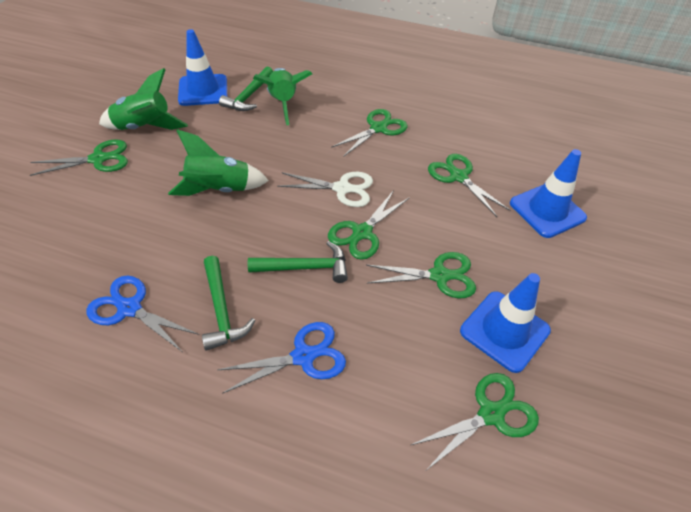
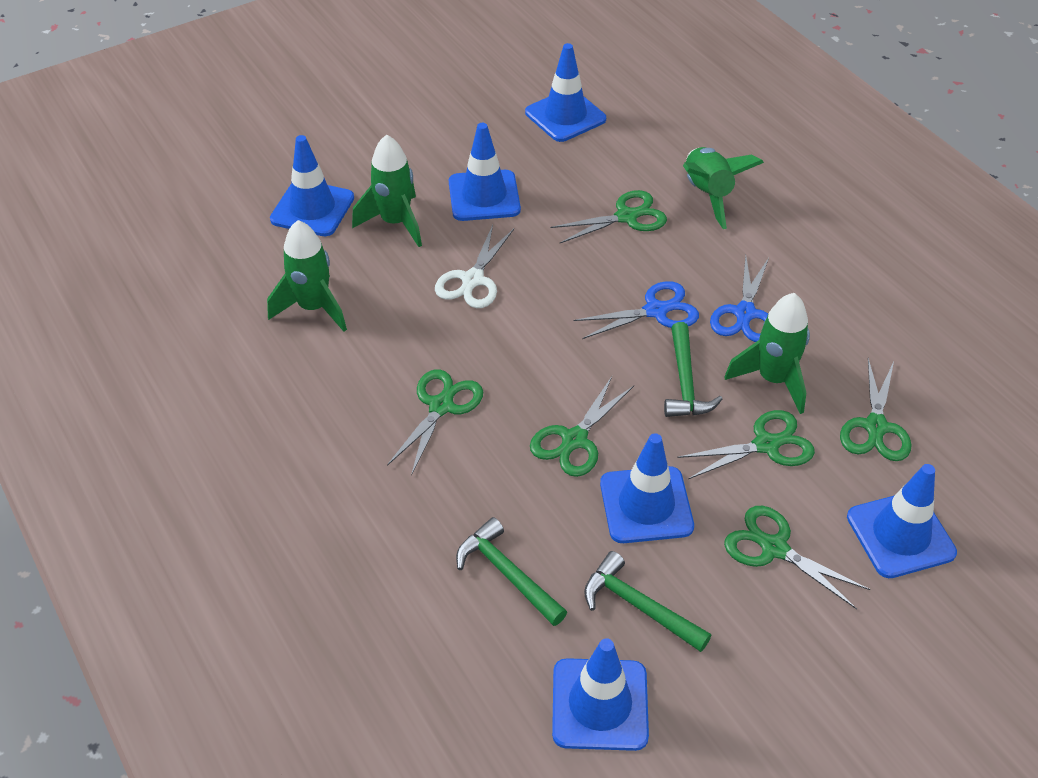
blue traffic cone: [178,29,227,106] [460,273,551,373] [510,149,587,238] = 3 -> [270,135,354,236] [449,123,521,221] [525,43,606,142] [552,638,649,751] [600,433,694,543] [847,464,957,578] = 6
green rocket: [99,68,188,130] [168,129,269,196] [253,68,312,125] = 3 -> [267,220,347,332] [352,134,422,247] [683,147,764,229] [725,293,810,414] = 4

